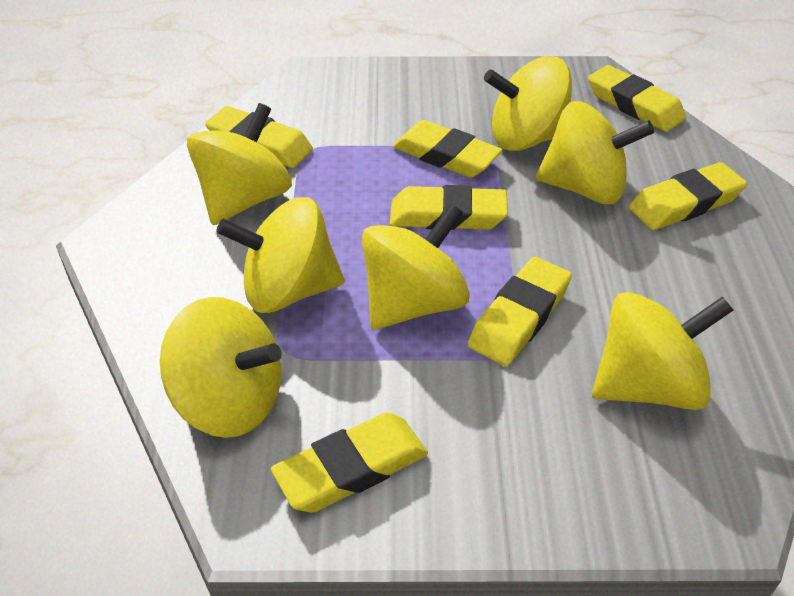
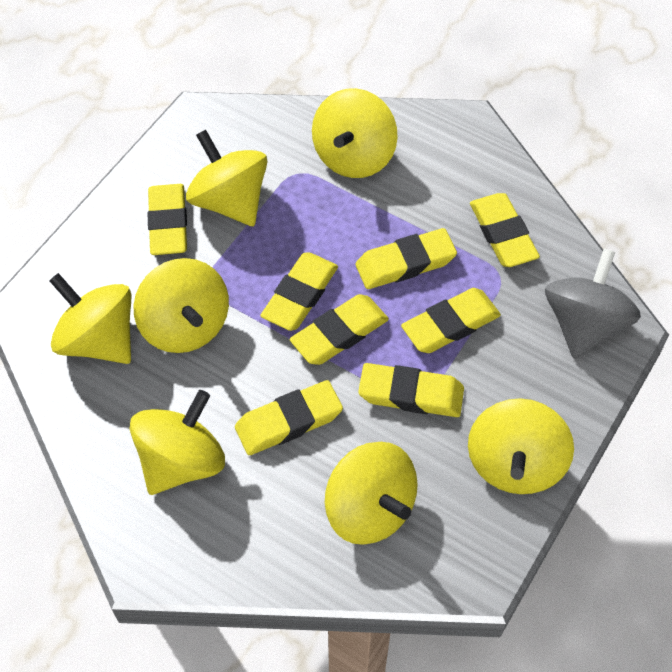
grey spinning top: none = 0 -> [545,249,641,359] = 1
yellow eraser: [205,106,313,168] [271,412,428,513] [390,185,508,230] [393,120,502,178] [468,257,572,366] [588,65,686,132] [629,162,747,230] = 7 -> [148,184,187,255] [235,380,343,455] [260,253,338,331] [290,294,389,365] [355,228,457,289] [358,363,464,417] [401,288,501,353] [470,193,540,267] = 8

